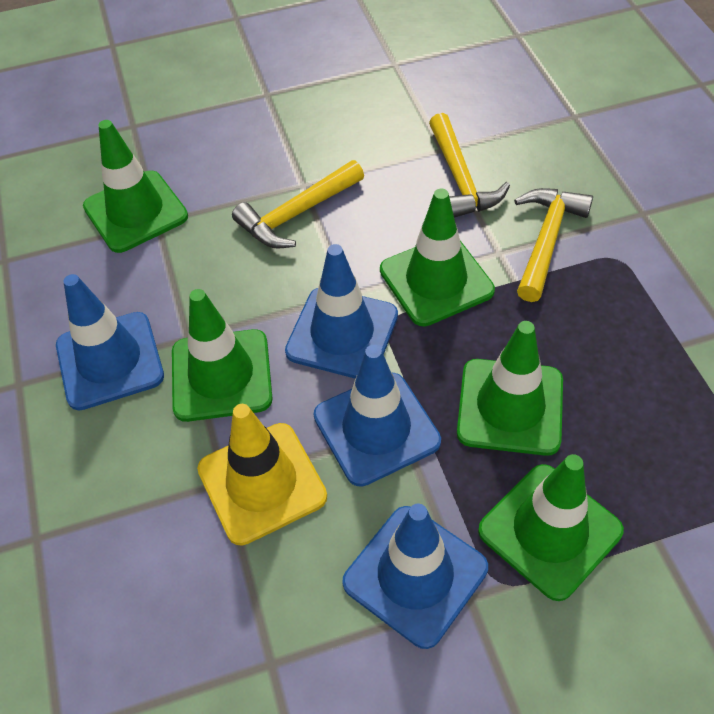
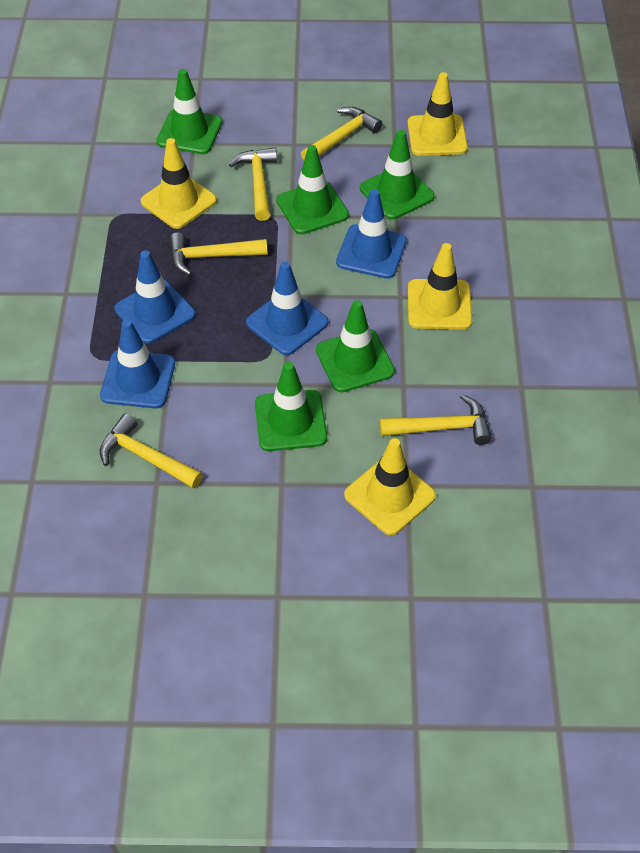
yellow hammer: [232,160,364,249] [429,113,510,218] [514,188,593,302] = 3 -> [100,413,203,489] [170,233,268,275] [229,147,277,221] [301,107,382,160] [380,394,492,445] = 5
yellow traffic cone: [197,404,327,546] = 1 -> [141,138,217,229] [344,438,436,535] [407,72,468,156] [408,243,472,330] = 4

